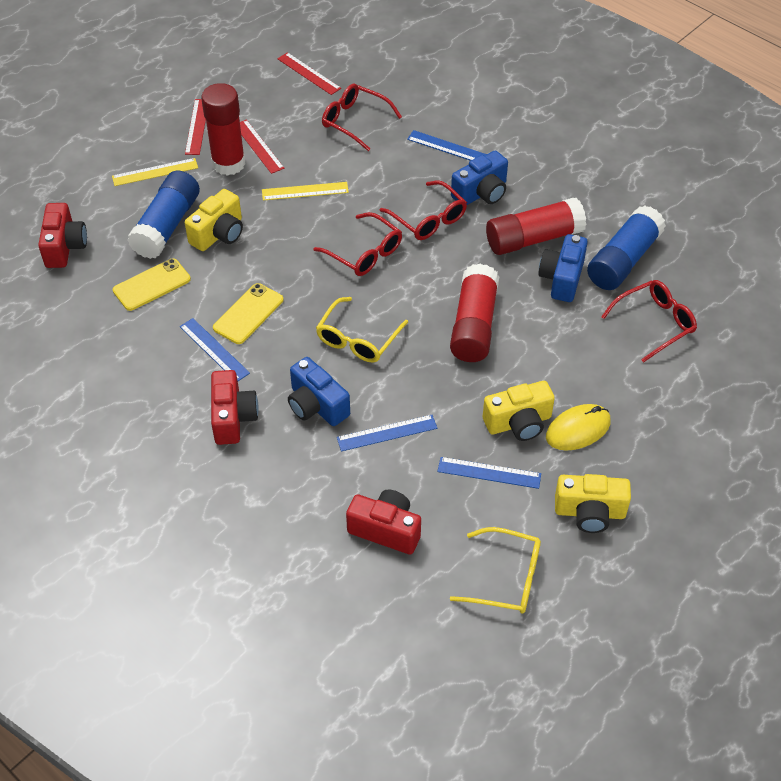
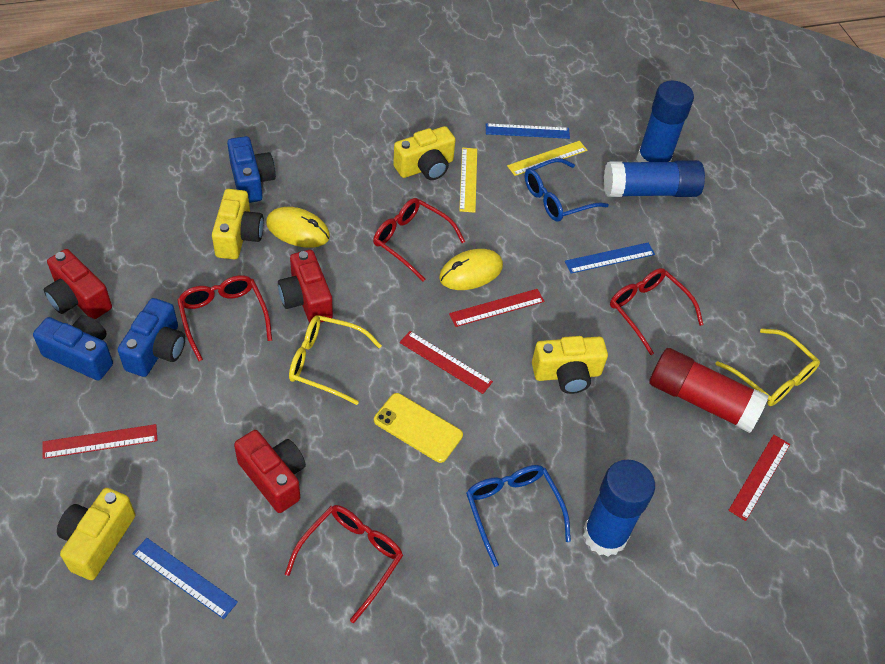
blue glasses: none = 0 -> [466,465,571,567] [525,158,609,222] = 2
blue glue stick: [127,170,200,259] [587,205,666,290] = 2 -> [583,459,655,557] [604,160,705,197] [636,81,694,162] = 3
blue ruler: [180,318,250,381] [337,415,437,451] [407,130,487,161] [437,457,541,489] = 4 -> [132,538,238,619] [486,123,570,139] [565,243,655,274] = 3
red glue stick: [201,83,245,176] [450,264,499,362] [486,198,586,255] = 3 -> [649,348,769,433] = 1
red ruler: [185,99,206,155] [240,119,284,174] [277,52,341,95] = 3 -> [42,424,157,459] [399,331,493,394] [449,289,544,327] [728,435,790,521] = 4
yellow camera: [185,189,243,251] [483,381,555,441] [555,474,631,533] = 3 -> [57,488,135,580] [212,189,264,259] [393,126,455,180] [532,336,608,394] = 4
yellow mouse: [546,404,611,451] = 1 -> [266,207,330,248] [439,249,503,290] = 2
yellow phone: [113,258,191,311] [213,283,284,344] = 2 -> [374,393,463,463] = 1

